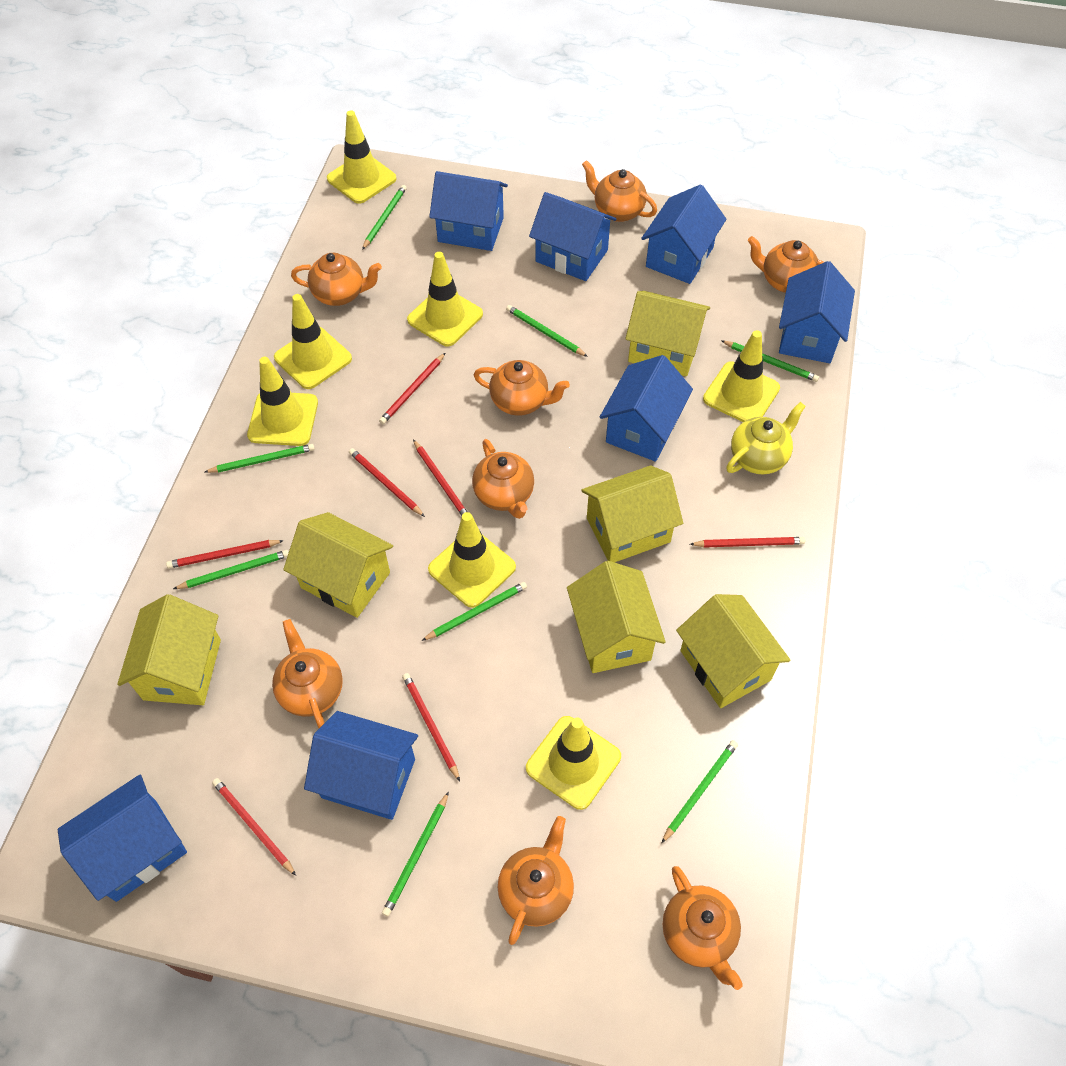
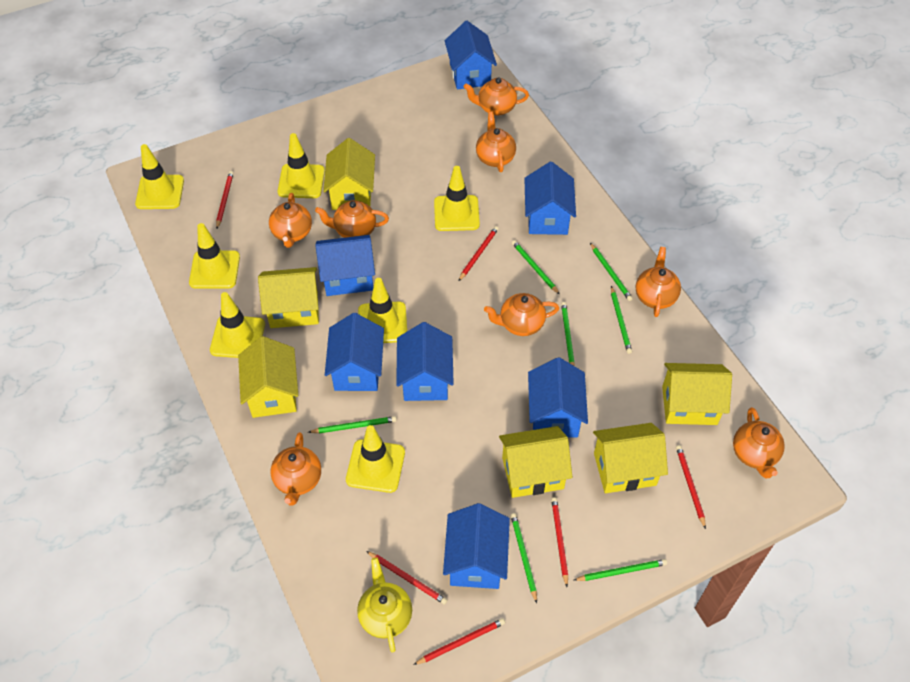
green pencil: [173,550,289,589] [205,444,315,473] [362,185,407,250] [382,791,449,917] [421,582,527,641] [506,305,588,357] [662,740,738,843] [721,340,819,382] = 8 -> [308,416,397,433] [511,513,537,603] [512,240,560,295] [561,302,575,366] [574,559,667,581] [590,243,633,301] [611,286,632,354] = 7
red pencil: [166,540,284,569] [212,778,296,876] [349,448,425,517] [379,353,445,424] [402,673,460,781] [413,440,467,516] [690,537,805,548] = 7 -> [216,171,233,229] [366,551,447,605] [413,618,505,665] [459,226,499,281] [551,497,568,587] [676,445,706,529] = 6

